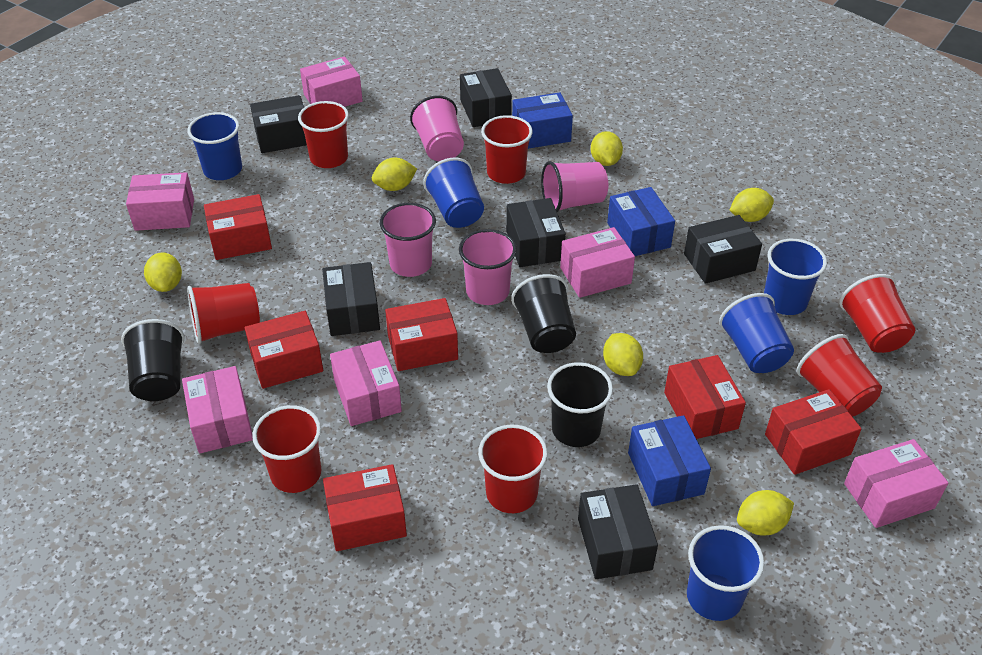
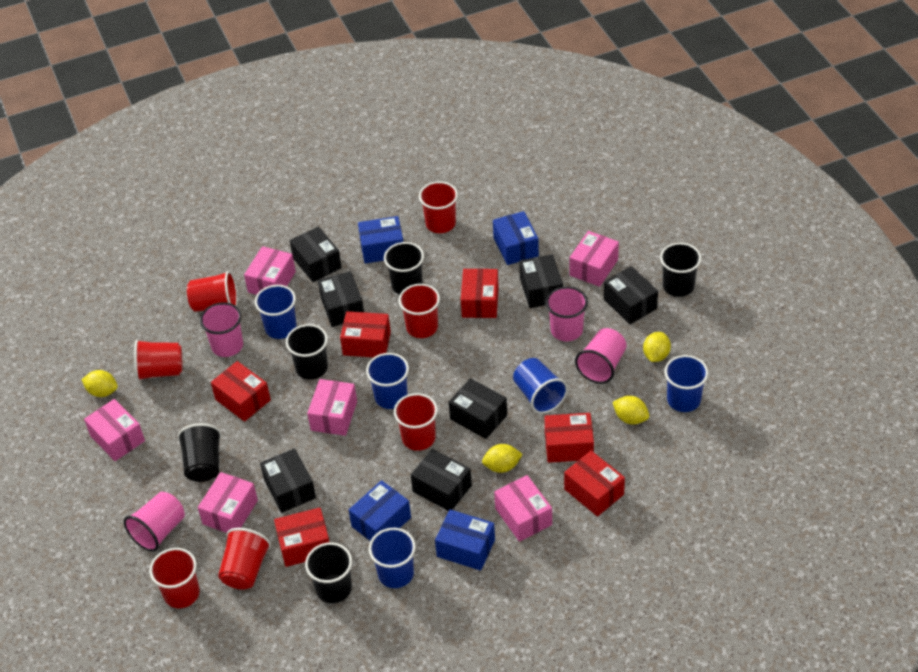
black box: [250,95,307,153] [322,262,380,336] [460,68,512,127] [506,198,566,267] [578,484,658,579] [684,215,762,284] = 6 -> [260,448,316,513] [290,226,342,282] [318,271,364,327] [411,449,472,511] [449,378,507,439] [519,254,563,308] [604,266,658,324] = 7
black cup: [121,319,184,401] [511,274,576,353] [547,362,613,447] = 3 -> [177,423,221,482] [286,324,328,380] [305,542,352,603] [384,242,424,294] [660,243,701,297] = 5
blue box: [512,92,573,149] [607,187,675,256] [628,415,711,506] = 3 -> [349,480,411,541] [358,216,403,264] [435,509,495,571] [493,211,539,265] = 4
yellow lemon: [144,252,182,292] [372,158,417,191] [591,131,623,166] [603,333,643,376] [729,188,774,222] [737,490,794,536] = 6 -> [82,370,118,397] [482,444,523,473] [613,396,649,425] [643,332,671,362] = 4

